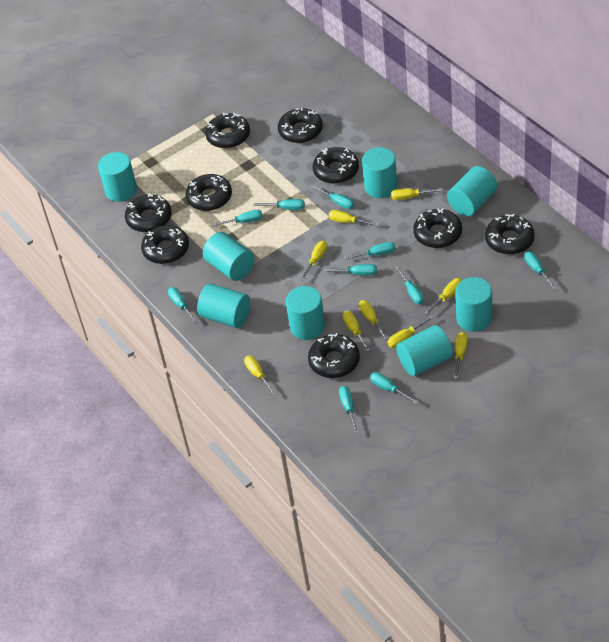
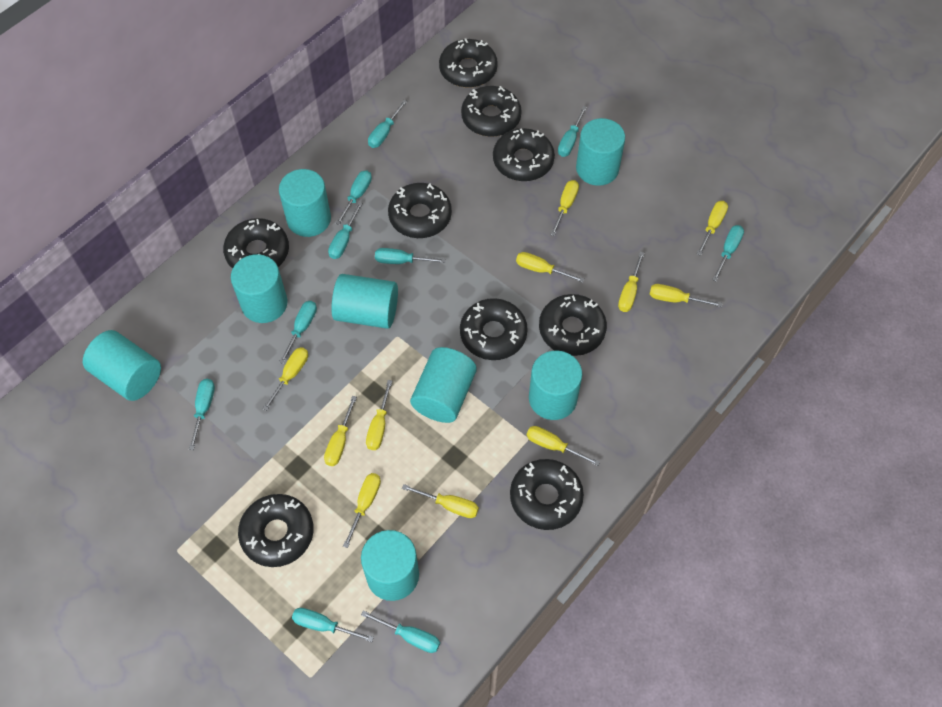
yellow screwdriver: [244,356,276,396] [300,241,327,280] [329,210,379,226] [343,311,370,352] [359,300,388,340] [388,315,434,348] [391,188,443,200] [424,278,462,314] [454,332,468,379] = 9 -> [263,347,308,411] [324,396,357,466] [343,473,381,548] [366,380,392,450] [402,484,479,518] [516,252,585,283] [527,426,600,466] [550,180,579,236] [618,252,644,312] [650,284,722,307] [697,201,728,256] = 11

